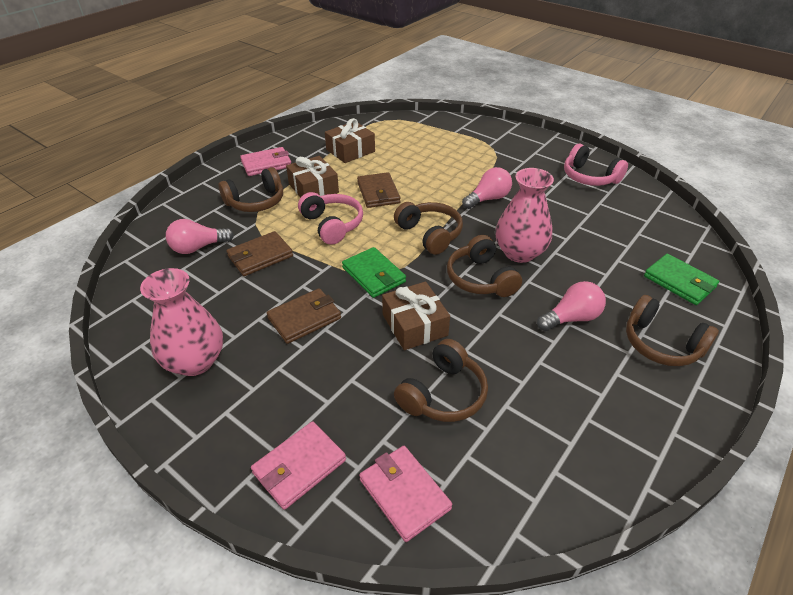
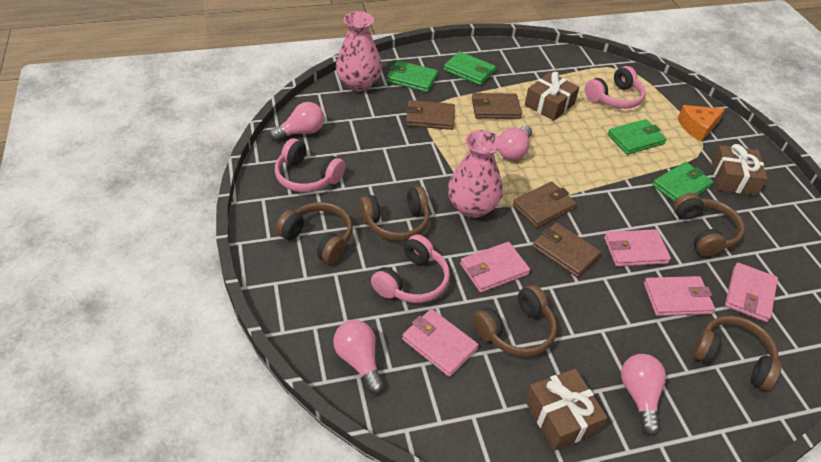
brown wallet: [226,231,293,276] [267,288,341,344] [357,172,400,208] = 3 -> [406,100,455,130] [472,93,522,119] [512,182,577,228] [532,222,601,278] = 4
green wallet: [342,247,406,298] [644,254,719,305] = 2 -> [386,60,438,92] [444,51,496,85] [608,119,666,155] [652,162,713,202] = 4
orange cheese: none = 0 -> [678,105,725,142] = 1
pink headphones: [298,192,363,245] [564,144,628,186] = 2 -> [275,138,345,192] [371,234,450,303] [585,66,646,109] = 3
pink light bulb: [166,219,234,254] [462,167,512,209] [537,281,606,331] = 3 -> [269,102,324,141] [333,320,384,394] [498,126,532,160] [621,354,666,435] = 4
pink wallet: [240,147,291,176] [251,421,346,510] [359,446,452,542] = 3 -> [402,309,479,377] [460,242,530,293] [604,229,671,267] [644,276,715,316] [725,262,778,322] = 5

